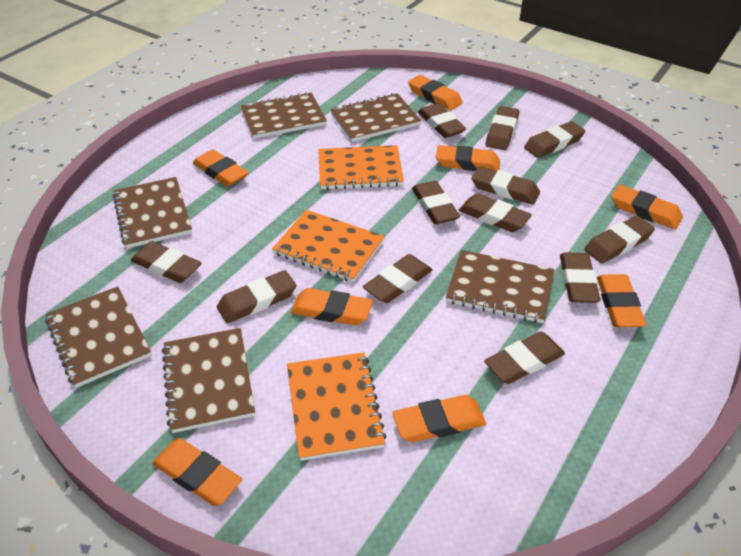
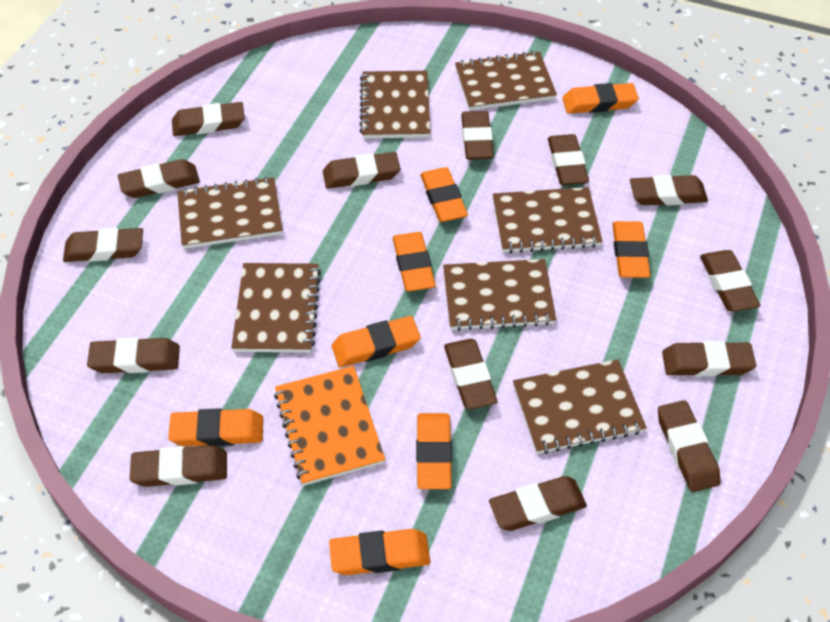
brown eraser: [131,241,202,283] [217,270,297,324] [363,254,433,303] [412,181,460,224] [418,103,466,138] [459,193,532,232] [471,166,540,205] [484,332,565,384] [486,106,519,150] [524,121,585,158] [560,252,600,303] [584,216,655,264] = 12 -> [63,228,143,262] [87,337,180,373] [118,159,200,198] [130,445,227,487] [172,102,245,136] [323,152,401,189] [444,339,497,409] [461,111,494,160] [489,476,587,531] [548,134,589,185] [630,175,708,205] [658,400,721,492] [662,341,756,377] [700,250,761,312] = 14
brown notebook: [45,286,151,388] [113,177,192,248] [162,328,255,433] [241,92,327,139] [331,93,421,142] [446,250,554,323] = 6 -> [177,177,282,249] [231,263,321,353] [359,71,430,138] [443,259,556,331] [455,51,557,111] [493,187,603,253] [513,359,647,454] = 7
orange notebook: [272,210,385,282] [287,352,387,461] [318,145,404,190] = 3 -> [274,366,385,486] = 1

